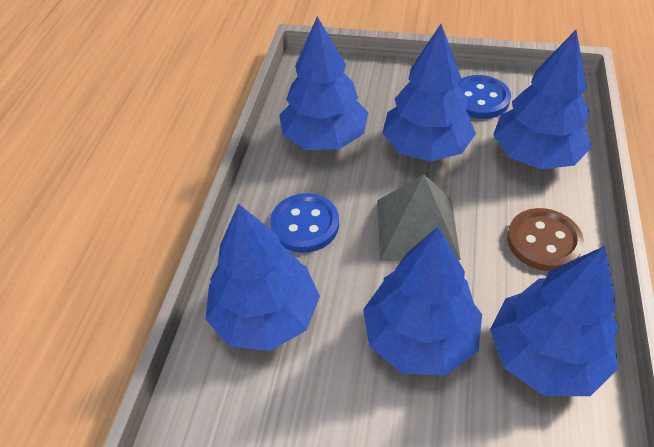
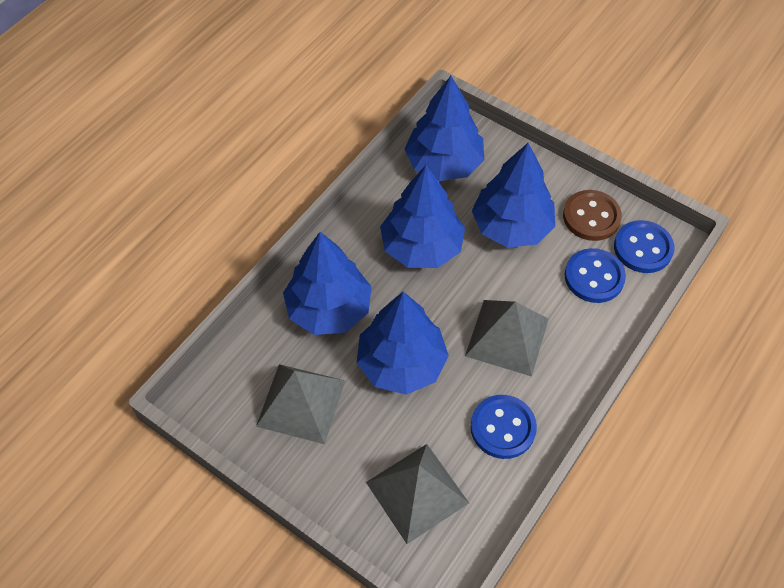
blue button: [270,193,339,253] [458,75,511,119] = 2 -> [471,395,537,459] [565,248,626,303] [614,220,675,273] = 3
blue tree: [205,204,320,351] [279,16,368,150] [363,227,482,376] [382,24,476,161] [490,246,619,396] [493,30,592,169] = 6 -> [283,232,372,335] [357,291,449,395] [380,165,465,268] [405,76,484,181] [472,143,555,248] = 5
grey pyramid: [377,174,461,261] = 1 -> [256,364,345,444] [366,444,469,544] [465,300,549,376] = 3

